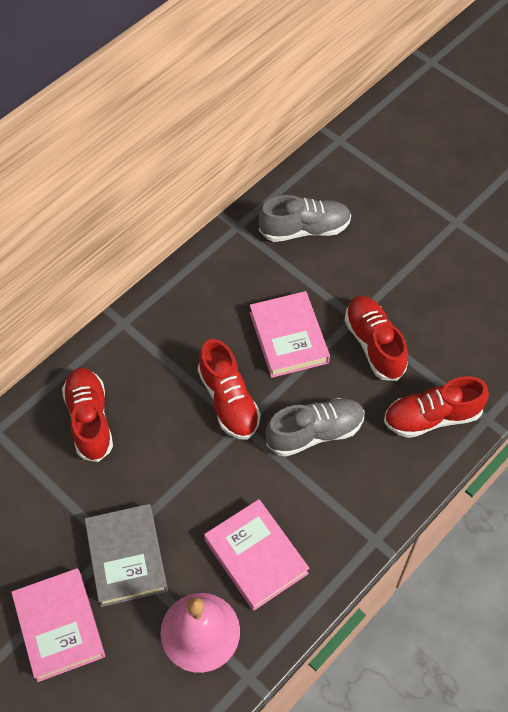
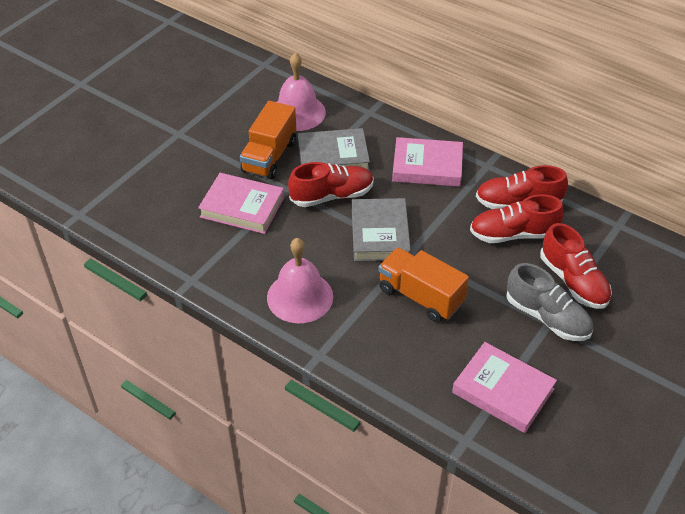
grey book: [85,504,168,607] = 1 -> [298,128,370,171] [352,198,411,261] = 2
grey shoe: [259,195,351,242] [265,398,364,457] = 2 -> [506,263,593,341] = 1
orange truck: none = 0 -> [240,101,296,179] [378,247,469,322] = 2
pink bell: [160,593,240,673] = 1 -> [267,238,333,324] [277,53,326,131] = 2

